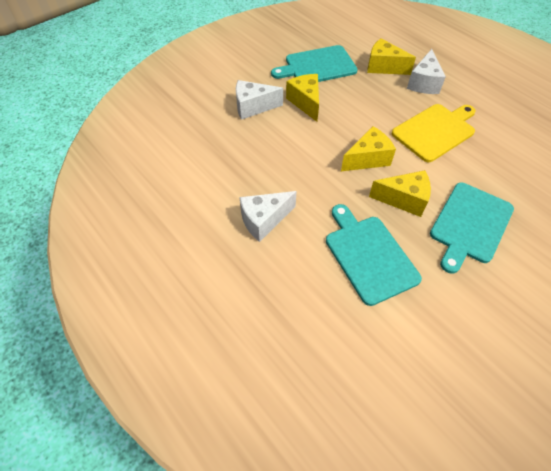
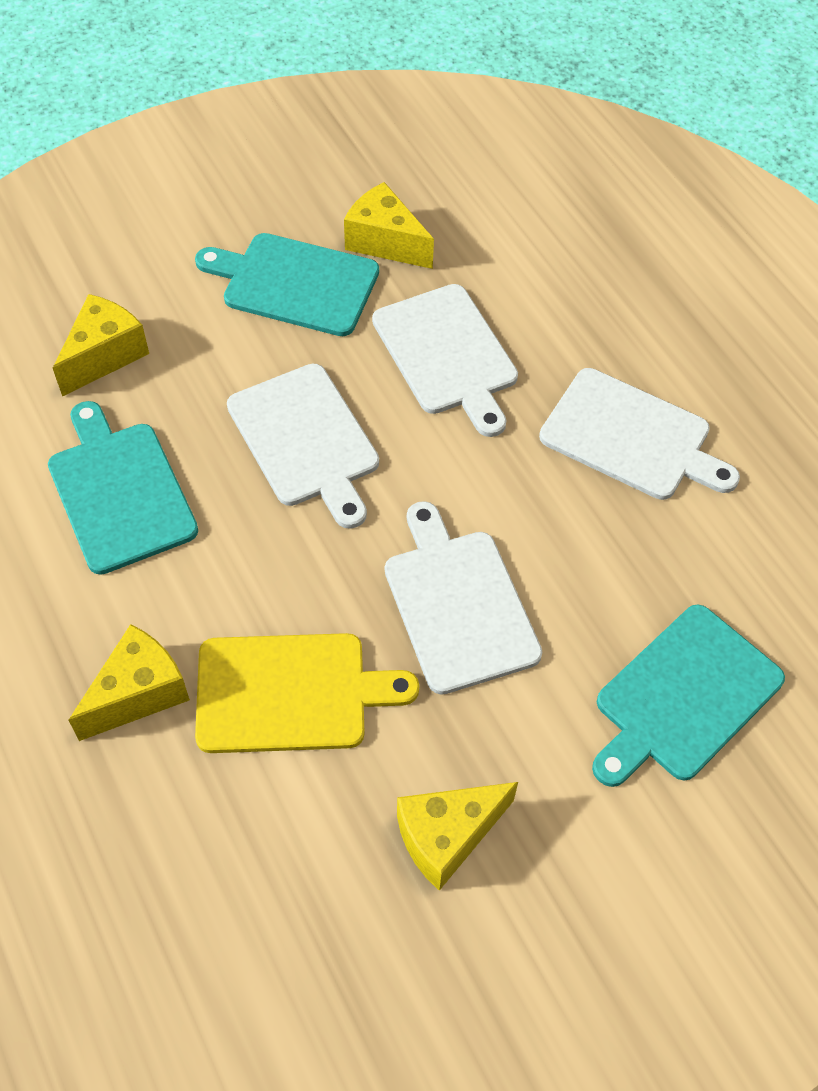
white cheese: [236,80,283,120] [239,191,297,242] [407,49,446,94] = 3 -> none = 0
white cutting board: none = 0 -> [227,363,379,529] [372,284,518,437] [385,501,542,695] [539,368,740,500] = 4

